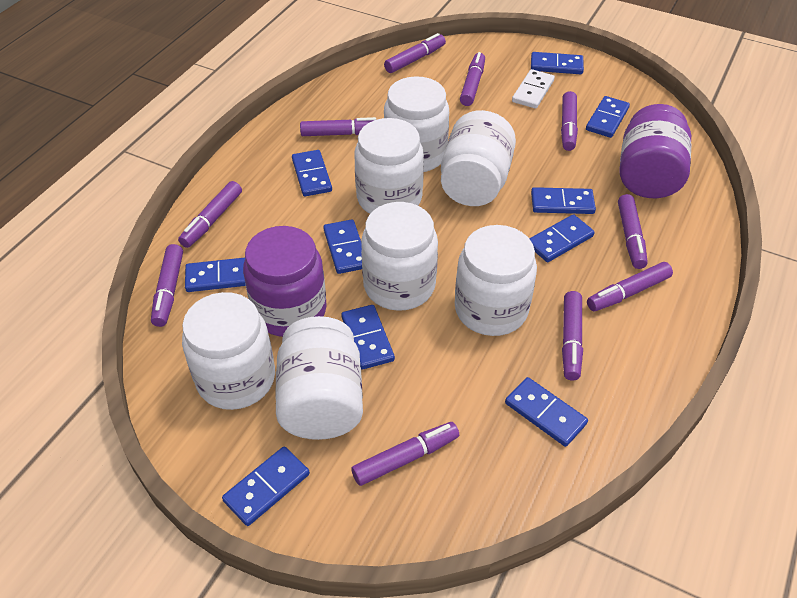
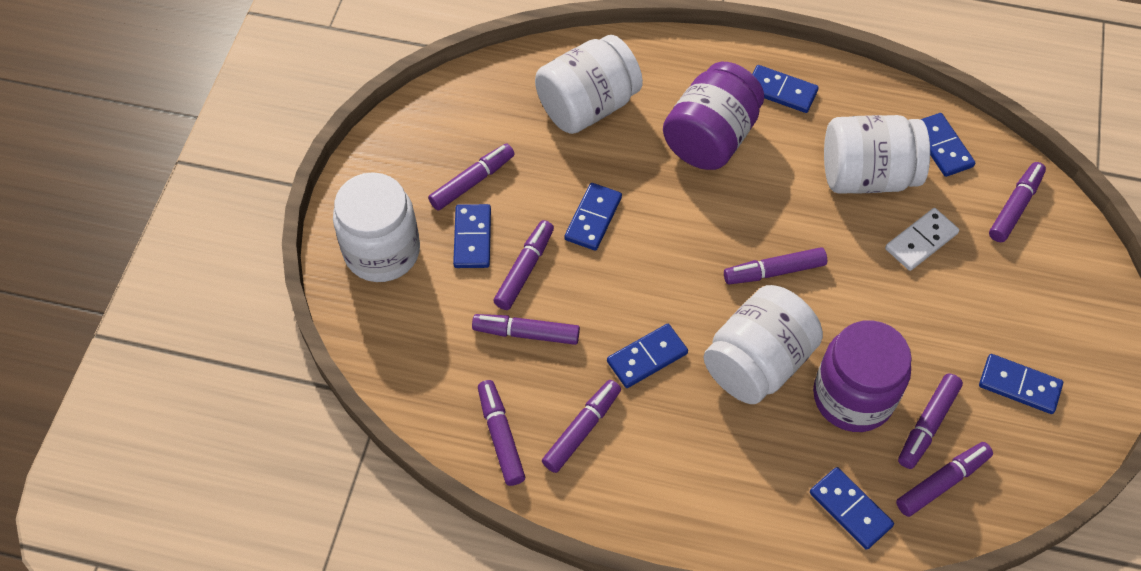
blue domino: [185,257,245,292] [222,446,310,526] [292,150,332,196] [323,219,362,274] [341,305,395,369] [505,377,588,447] [529,214,595,262] [531,52,584,74] [531,187,596,214] [586,96,630,138] = 10 -> [453,204,491,268] [564,183,622,251] [607,324,688,388] [753,65,819,113] [810,467,894,550] [920,113,975,177] [979,354,1063,414] = 7
purple marker: [151,244,183,327] [178,181,242,248] [300,117,378,136] [351,422,459,486] [384,33,446,73] [460,52,485,106] [561,91,578,151] [562,291,583,381] [587,262,673,312] [618,194,648,269] = 10 -> [428,143,515,210] [472,314,580,345] [478,380,525,486] [493,220,554,310] [542,380,621,473] [724,247,827,284] [896,442,993,517] [898,373,963,469] [989,162,1046,242] = 9
white jar: [182,292,275,410] [275,316,363,440] [354,118,424,214] [361,202,438,311] [384,76,449,172] [441,110,516,206] [455,225,537,336] = 7 -> [333,172,420,282] [535,35,643,134] [703,285,823,404] [824,115,930,194] = 4

